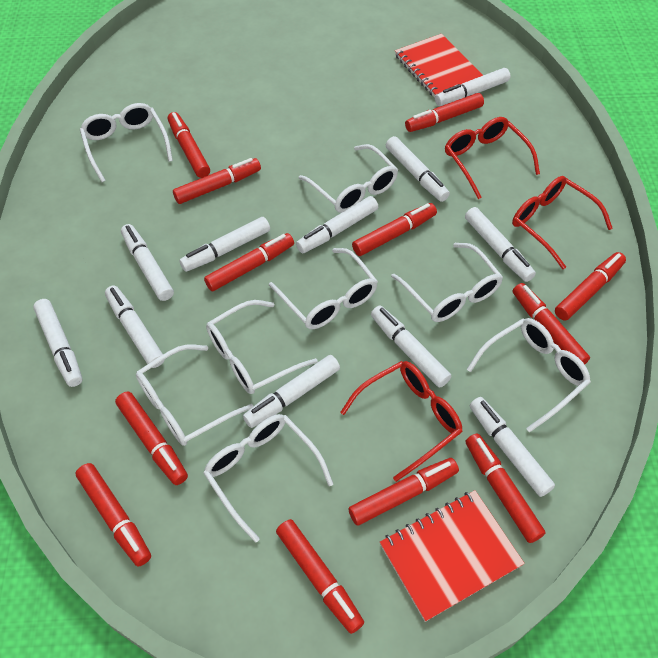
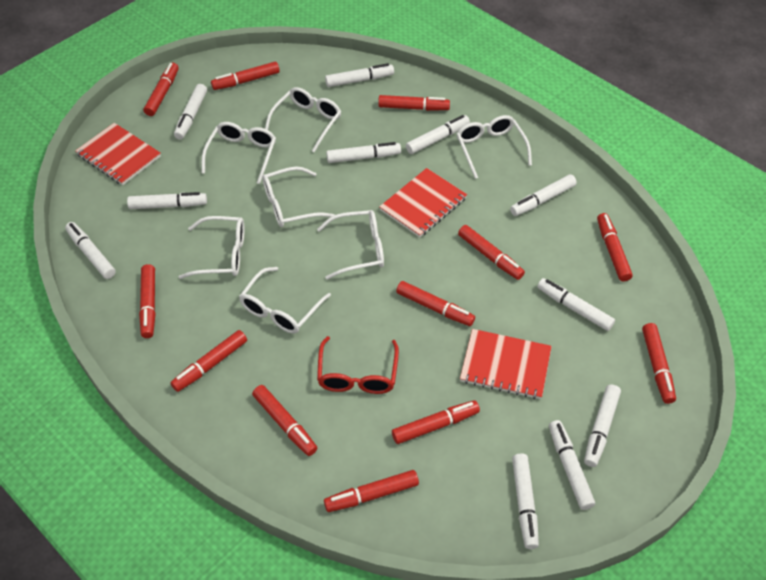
red glasses: [340,361,463,482] [445,117,540,199] [512,176,613,269] = 3 -> [317,336,399,394] = 1
red notebook: [380,490,525,622] [395,34,483,98] = 2 -> [75,123,161,185] [379,168,467,237] [460,329,552,399] = 3
white glasses: [80,103,173,182] [136,344,253,446] [203,414,333,543] [206,300,318,394] [269,248,378,329] [299,144,398,213] [391,243,503,322] [467,318,591,432] = 8 -> [178,216,245,279] [202,122,276,184] [239,267,331,334] [262,167,335,227] [265,87,341,152] [317,210,384,279] [456,115,532,179] = 7

